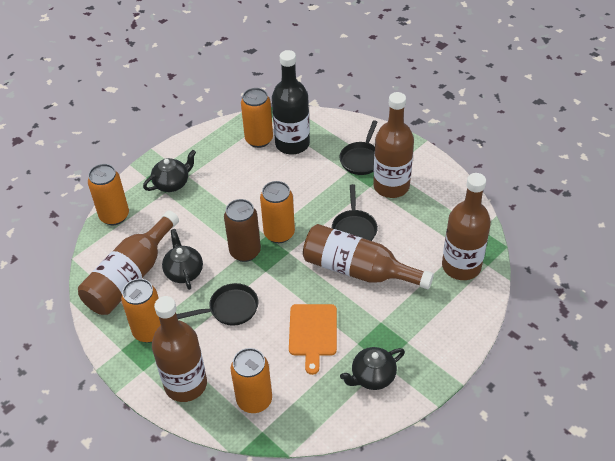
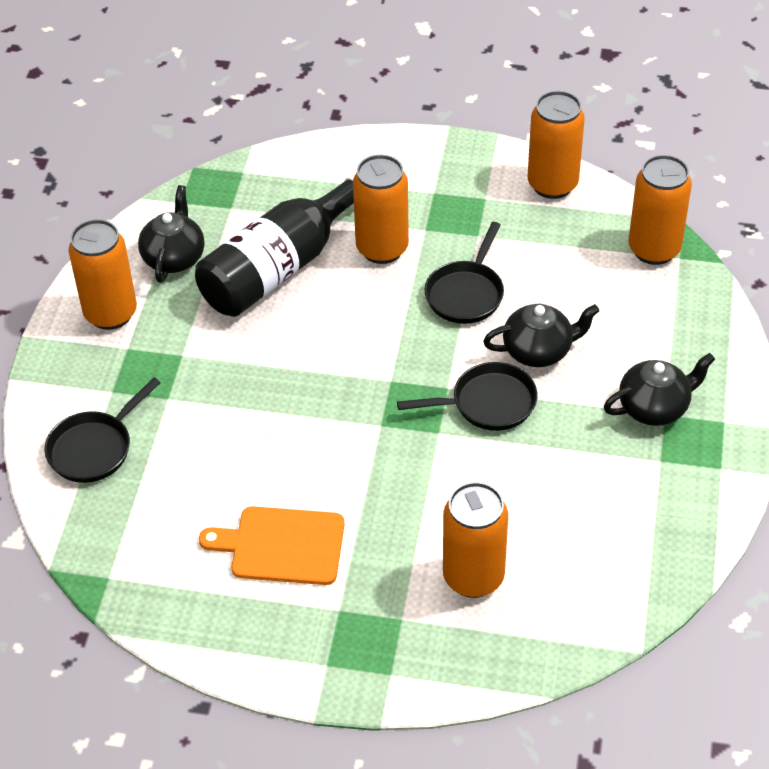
brown bottle: [78,211,179,315] [152,296,207,402] [303,224,434,289] [373,92,414,198] [442,173,491,280] = 5 -> none = 0
brown can: [224,199,261,262] = 1 -> none = 0

